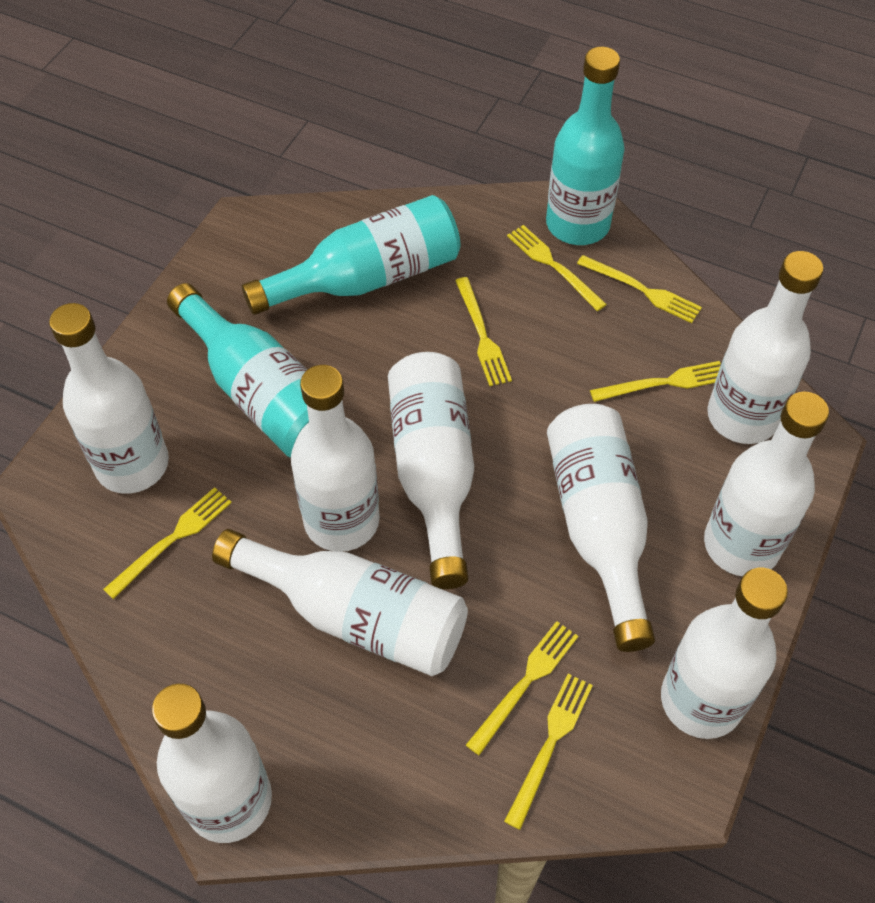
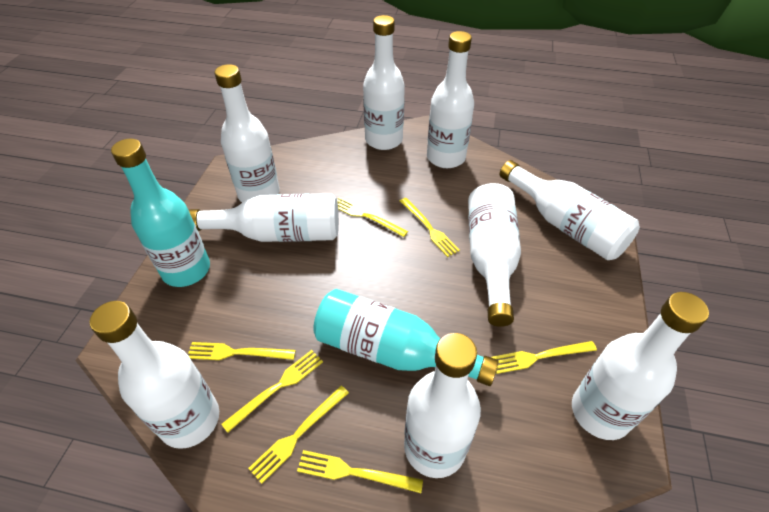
turquoise bottle: [167,283,309,458] [242,195,460,315] [546,47,625,245] = 3 -> [111,139,210,287] [313,289,498,386] = 2

